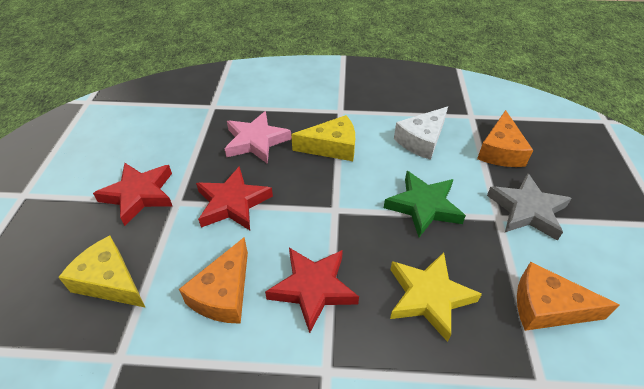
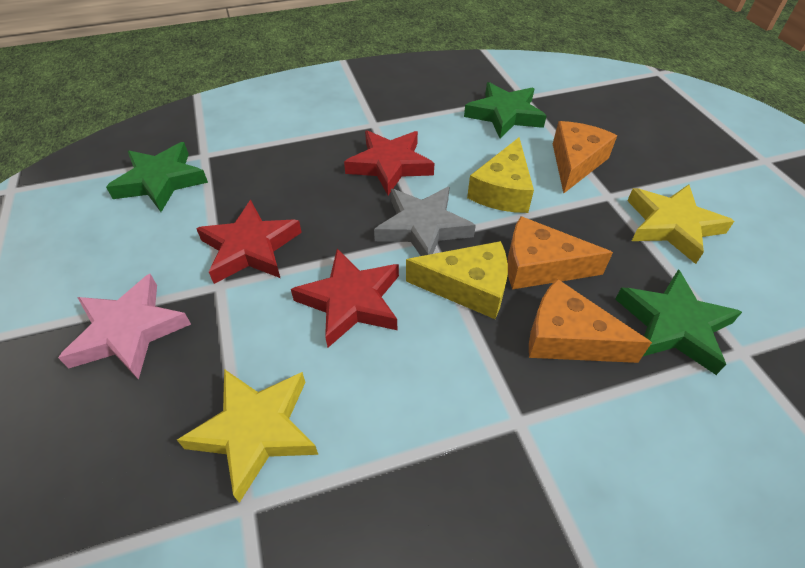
green star: [384,171,466,237] = 1 -> [106,142,208,212] [464,82,547,138] [615,269,742,375] = 3
white cheese: [394,106,448,160] = 1 -> none = 0
yellow star: [390,252,482,342] = 1 -> [177,369,318,503] [627,185,734,264] = 2

